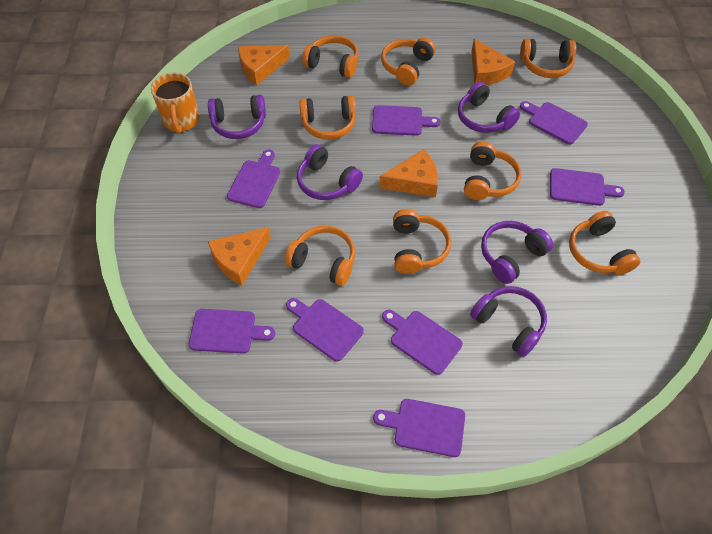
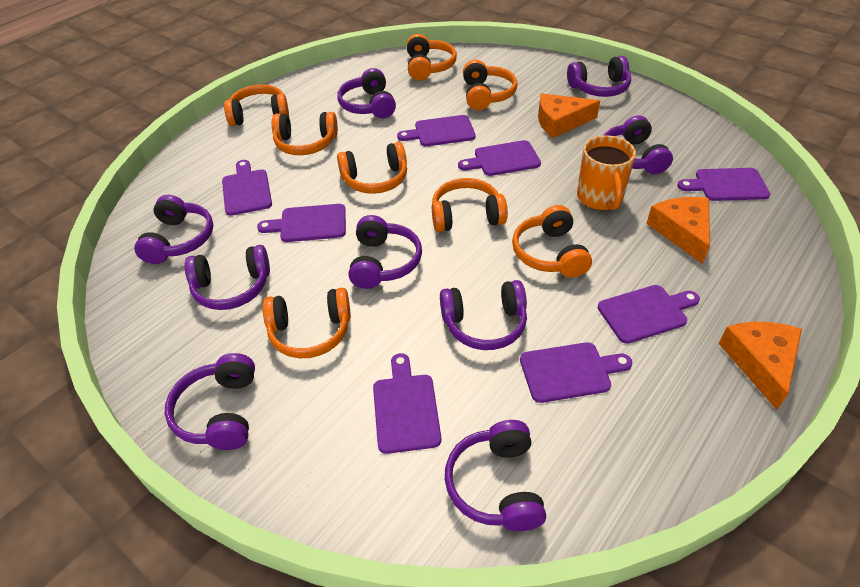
orange cheese: [208,227,271,285] [238,45,290,85] [379,149,438,197] [471,39,515,85] = 4 -> [538,93,600,138] [646,197,710,264] [719,322,802,410] = 3
purple headphones: [208,95,266,139] [297,144,363,200] [458,82,520,133] [470,286,547,357] [481,221,553,284] = 5 -> [134,195,213,264] [165,353,255,450] [184,245,270,310] [337,68,396,118] [348,215,422,289] [440,280,527,350] [445,420,546,531] [567,56,631,97] [604,115,673,174] = 9

